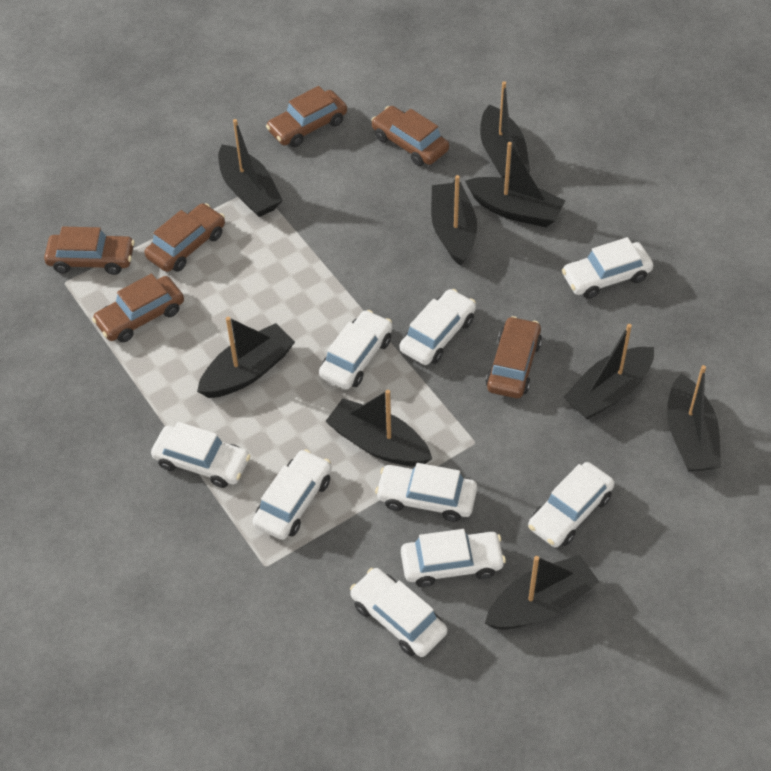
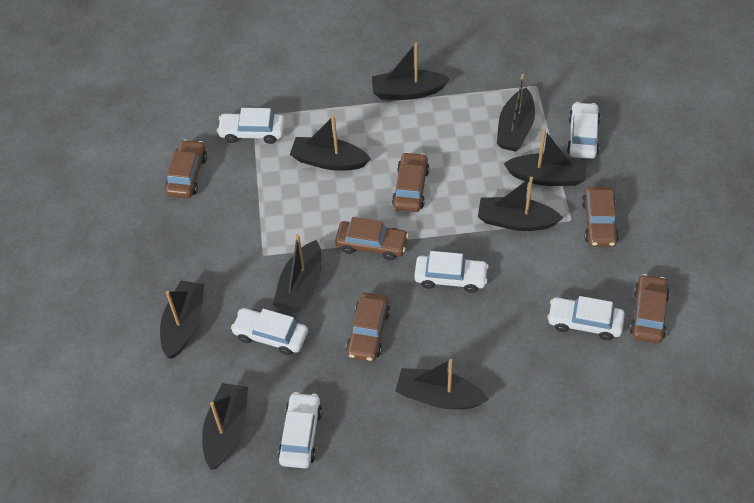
white car: [151,422,250,488] [253,449,331,540] [319,310,393,389] [350,568,447,657] [375,463,477,522] [400,289,476,365] [401,529,506,587] [528,462,615,547] [562,237,653,299] = 9 -> [217,108,285,144] [231,308,308,355] [278,392,322,468] [414,251,489,293] [547,296,625,341] [567,102,600,159] = 6

